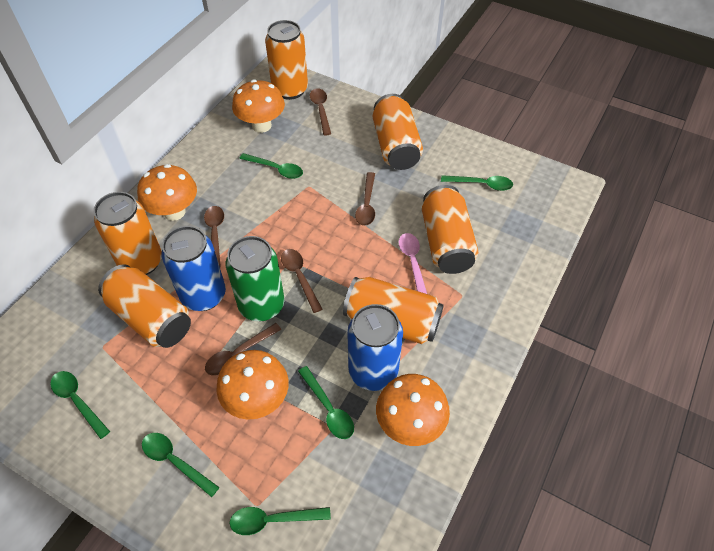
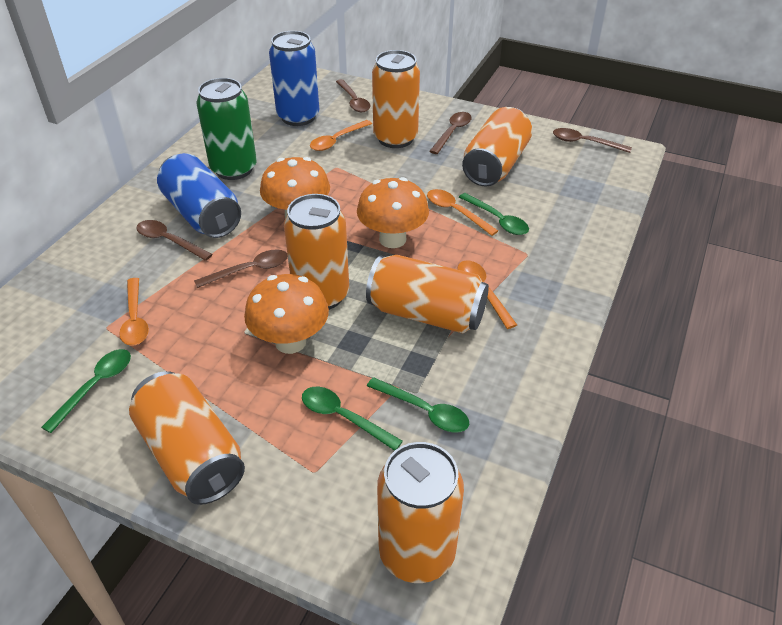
green spoon: [50,371,110,439] [142,433,219,497] [230,507,331,535] [239,153,303,179] [298,366,354,439] [441,175,513,191] = 6 -> [41,349,131,433] [302,387,403,451] [367,377,469,433] [459,193,529,235] = 4
orange mushroom: [137,164,197,221] [216,350,289,420] [232,80,285,133] [376,374,450,446] = 4 -> [244,274,329,354] [260,157,330,219] [357,177,429,248] = 3
orange spoon: none = 0 -> [119,278,149,346] [310,120,372,151] [427,189,498,236] [457,260,517,329] = 4
pink spoon: [398,233,427,294] = 1 -> none = 0

